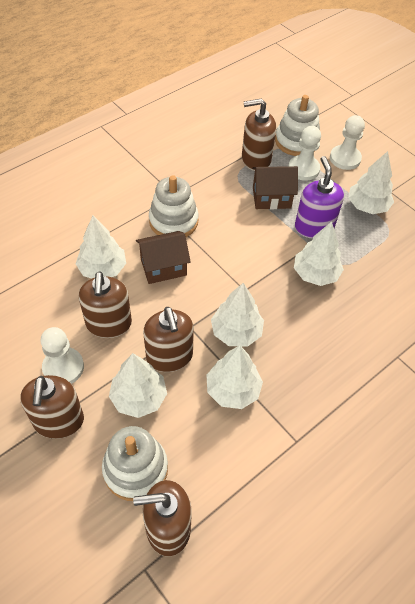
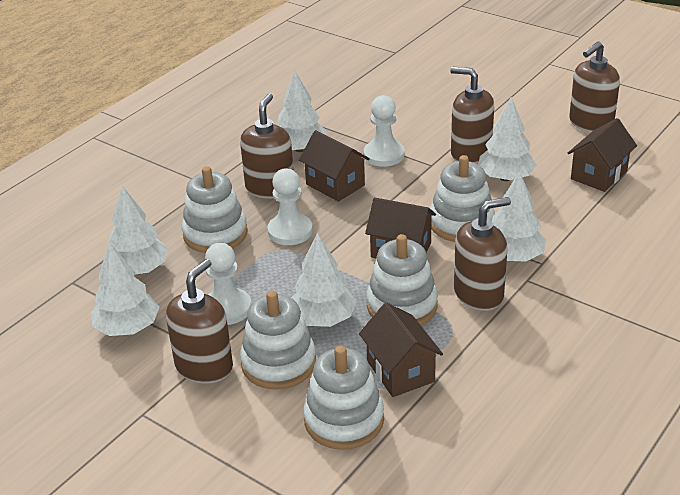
brown house: [136,231,191,284] [252,166,298,209] = 2 -> [299,130,370,202] [359,302,443,397] [365,198,436,259] [568,118,637,192] = 4
purple soap dispenser: [295,156,344,239] = 1 -> none = 0
white stacking toy: [102,426,168,501] [149,175,199,237] [275,95,320,156] = 3 -> [182,166,248,253] [240,291,316,390] [303,346,384,450] [366,234,438,325] [430,155,495,242] = 5

